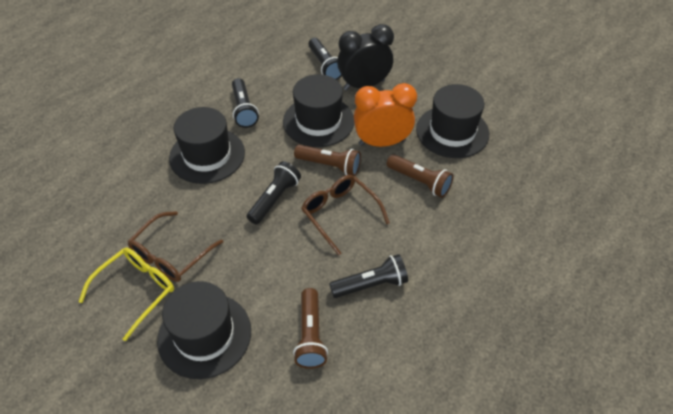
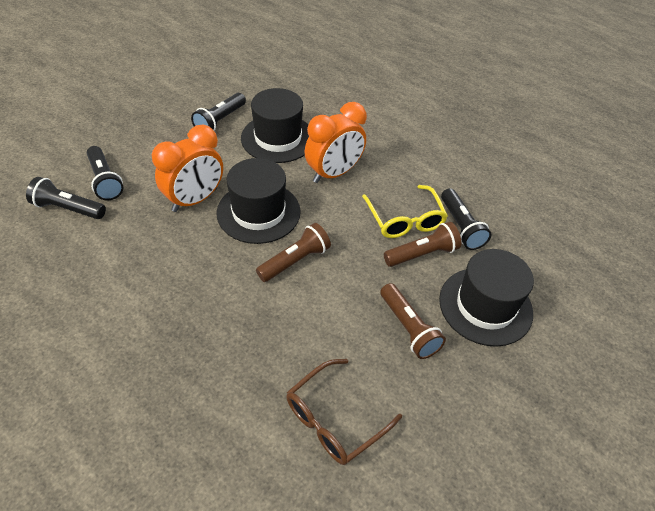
black clock: [337,24,394,91] = 1 -> none = 0
black hat: [157,281,251,379] [169,107,245,184] [283,74,354,147] [416,84,489,158] = 4 -> [216,158,301,244] [241,88,309,163] [439,249,534,347] = 3
brown glasses: [127,211,223,282] [301,175,390,256] = 2 -> [286,359,402,465] = 1
orange clock: [354,83,417,147] = 1 -> [152,125,223,212] [305,102,367,183] = 2

